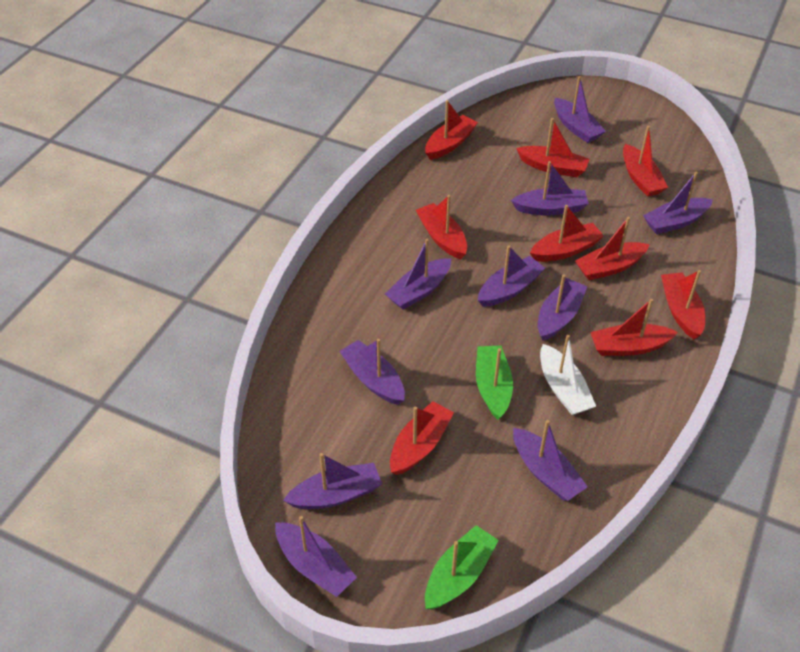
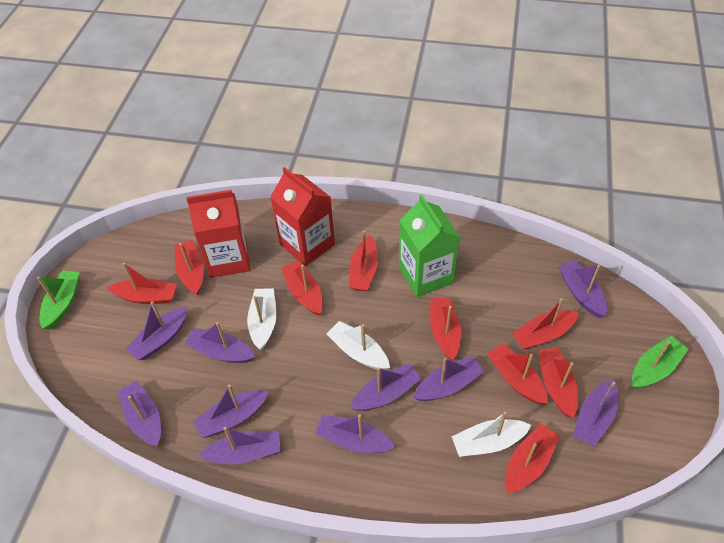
green carton: none = 0 -> [399,194,460,297] = 1
red carton: none = 0 -> [186,190,250,278] [270,167,335,266] = 2
white boat: [540,335,596,415] = 1 -> [247,288,277,350] [327,321,390,370] [451,411,531,457] = 3

